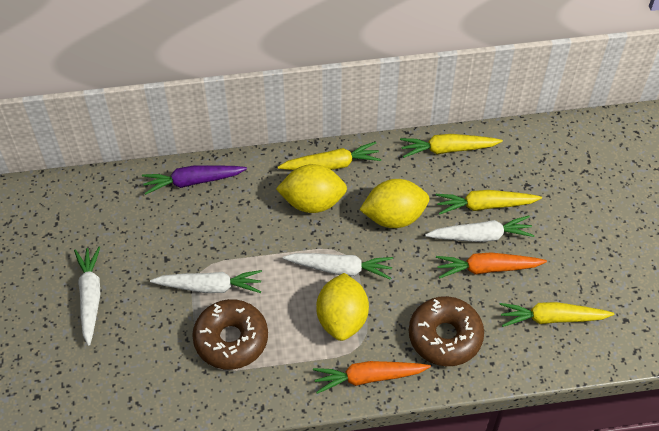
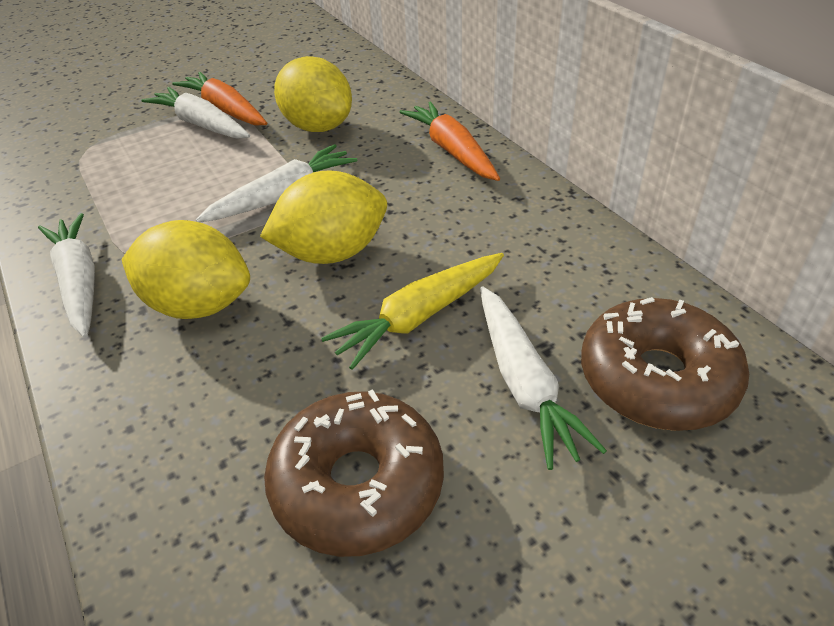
purple carrot: [142,165,247,195] = 1 -> none = 0
yellow carrot: [278,142,381,170] [400,134,503,158] [436,190,542,215] [499,302,614,327] = 4 -> [321,253,504,370] = 1

